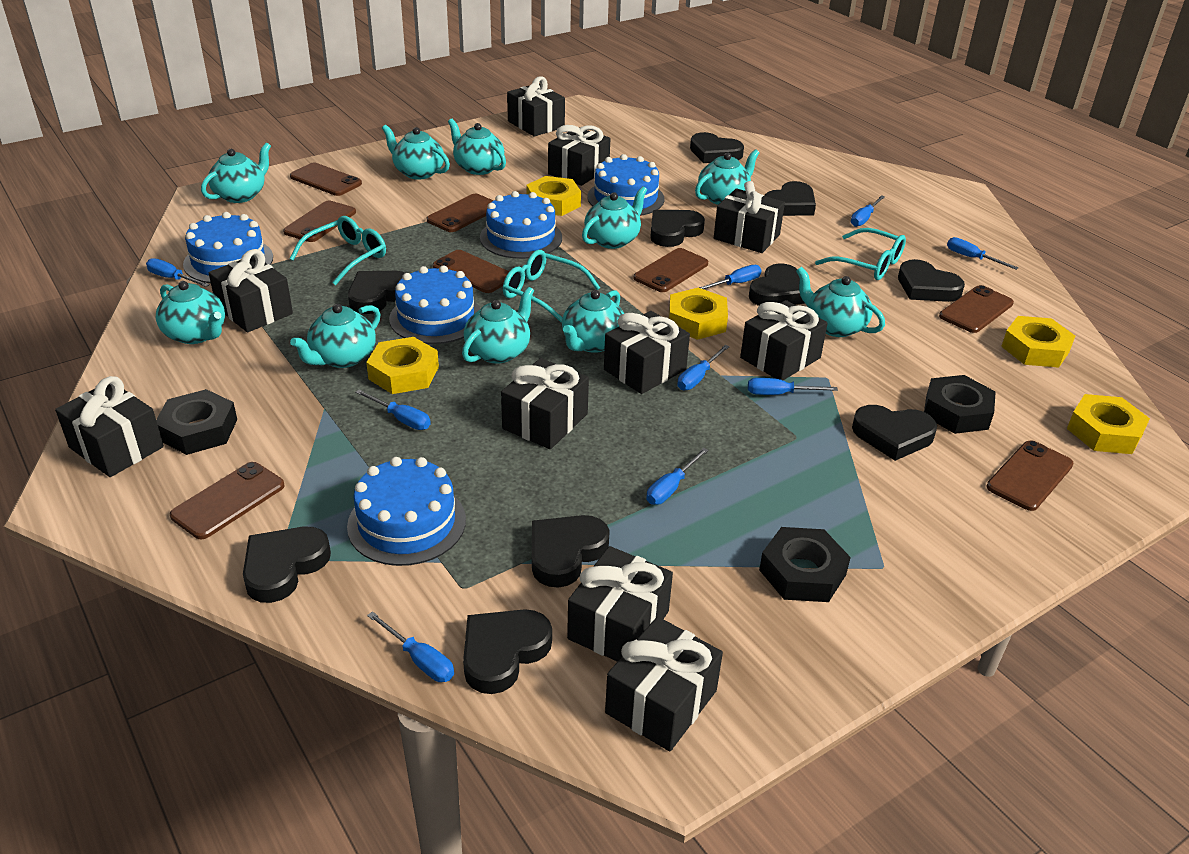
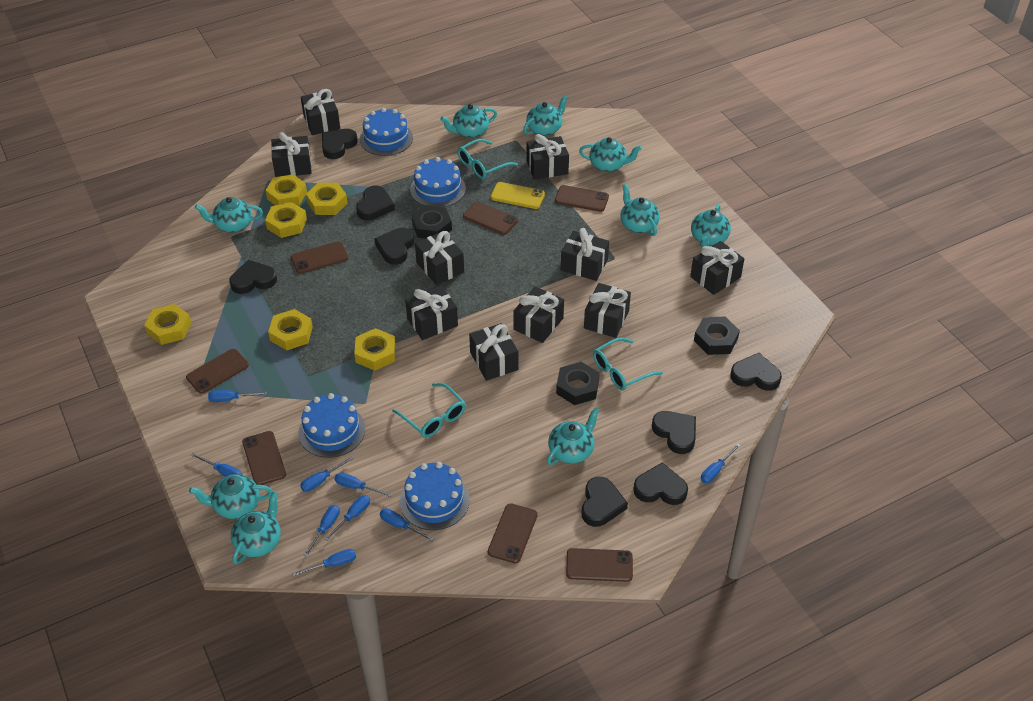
black heart: [243,527,331,603] [348,271,405,314] [463,609,552,694] [532,515,610,588] [650,210,705,247] [690,132,744,163] [749,263,805,306] [764,181,816,216] [852,405,937,461] [898,259,965,302] = 10 -> [229,260,277,294] [322,129,358,159] [356,185,395,220] [374,228,414,265] [582,477,628,527] [633,462,688,505] [652,411,696,454] [730,353,782,391] = 8
blue cake: [183,212,273,283] [347,457,466,566] [389,265,480,344] [480,191,562,259] [587,154,664,216] = 5 -> [298,393,365,458] [360,108,413,156] [400,462,470,530] [410,157,466,207] = 4
brown phone: [170,462,285,539] [283,201,356,242] [290,163,362,196] [427,194,494,232] [433,250,509,293] [633,248,708,292] [939,285,1014,333] [987,440,1074,511] = 8 -> [186,349,249,394] [242,431,286,485] [291,241,348,274] [463,201,518,235] [488,503,538,564] [555,185,609,212] [566,548,633,582] = 7
turquoise teapot: [156,281,225,344] [201,143,271,203] [290,304,381,368] [382,125,450,180] [448,119,506,175] [462,287,534,364] [562,290,624,353] [582,186,647,249] [695,149,759,205] [796,267,885,337] = 10 -> [189,474,273,519] [195,197,263,233] [231,491,280,564] [440,104,497,138] [523,95,568,136] [547,407,599,465] [579,137,642,172] [621,184,660,236] [691,204,731,247] = 9
yellow nut: [366,337,439,394] [526,176,581,216] [669,288,728,340] [1001,316,1075,368] [1067,394,1150,454] = 5 -> [144,304,191,345] [265,202,307,238] [266,174,307,205] [268,309,313,350] [306,183,347,215] [354,328,396,371] = 6
yellow phone: none = 0 -> [491,182,545,209] = 1

